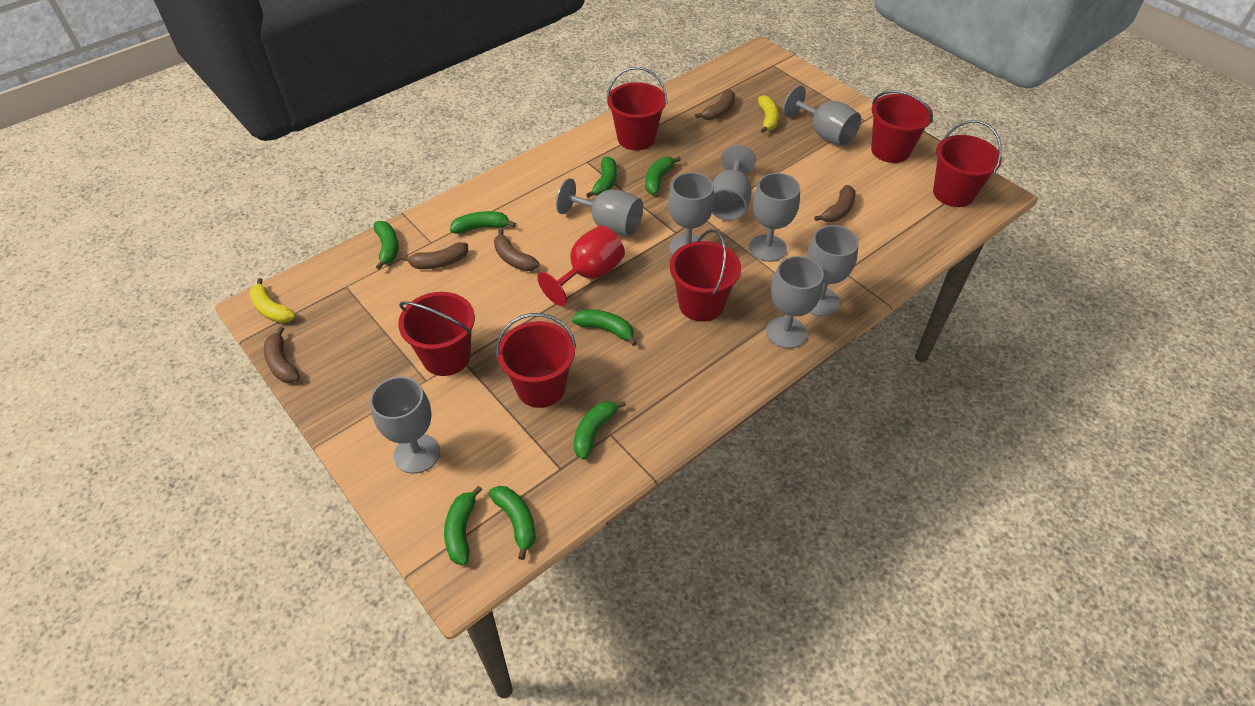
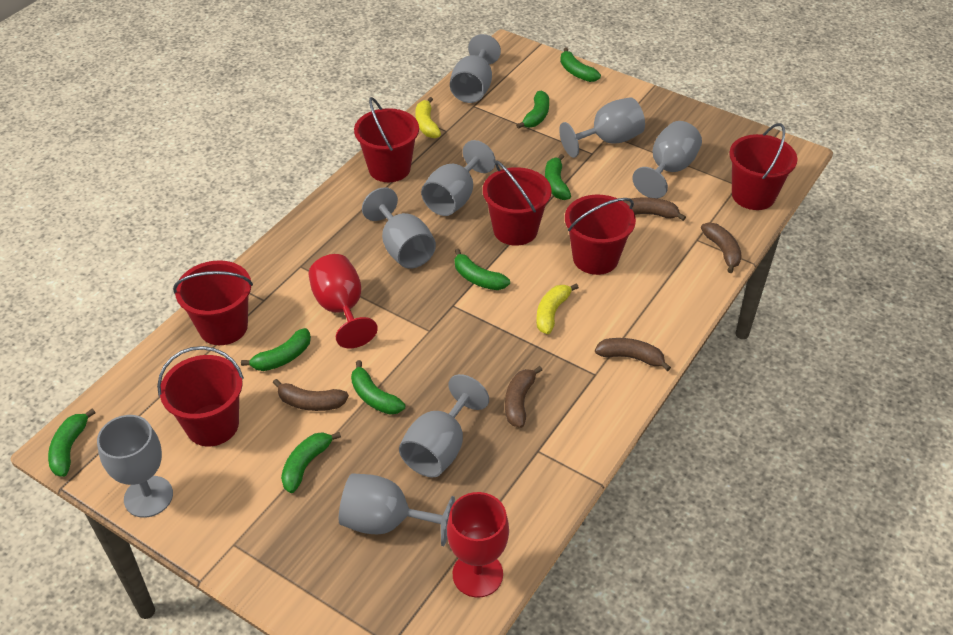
red goblet: [537,225,625,306] = 1 -> [308,254,378,348] [447,492,509,598] = 2

